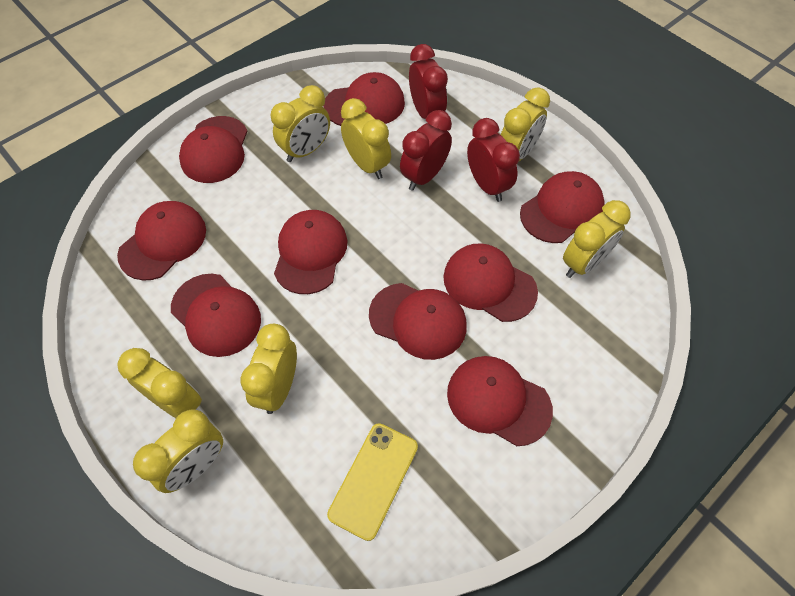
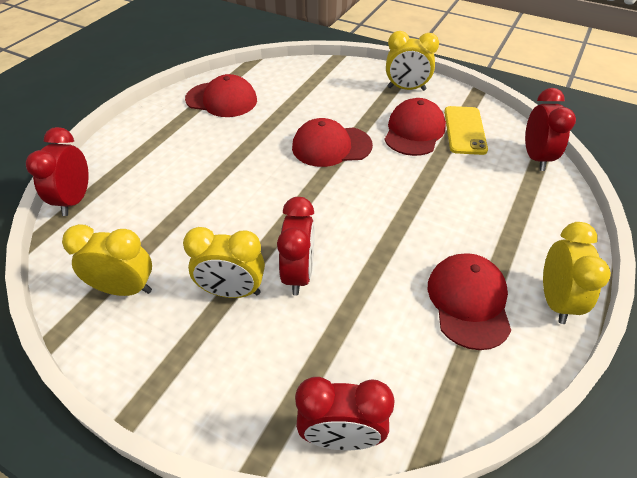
red cap: [117,201,206,281] [171,274,261,357] [179,116,248,183] [274,210,348,294] [324,72,405,126] [369,283,467,360] [443,243,538,322] [447,356,553,446] [520,171,605,243] = 9 -> [185,74,257,117] [292,118,373,167] [385,98,446,156] [428,253,511,350] = 4
red clock: [400,110,452,191] [409,44,448,119] [467,118,520,202] = 3 -> [26,127,89,216] [277,197,315,296] [295,377,395,450] [525,88,576,171] = 4
yellow clock: [118,348,202,418] [133,410,223,493] [241,324,297,414] [271,85,330,162] [341,98,391,179] [501,87,550,161] [563,200,631,278] = 7 -> [62,224,152,296] [183,227,265,298] [386,31,439,91] [543,222,611,324] = 4

